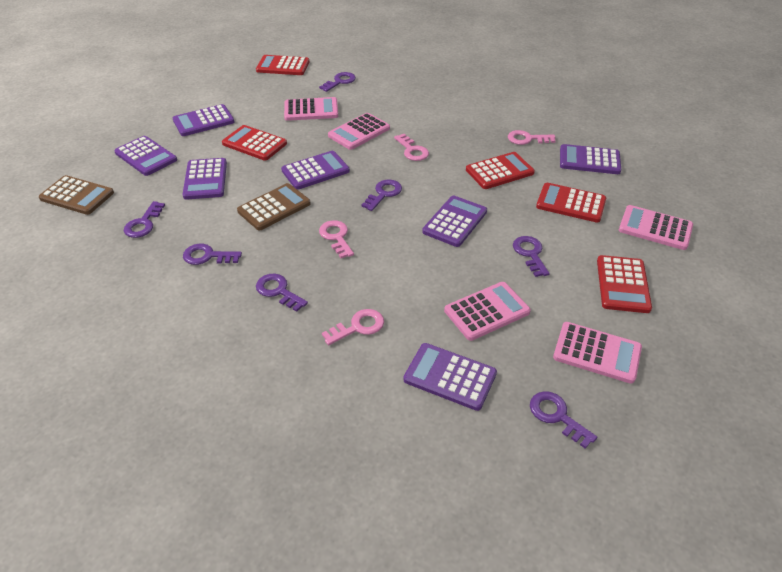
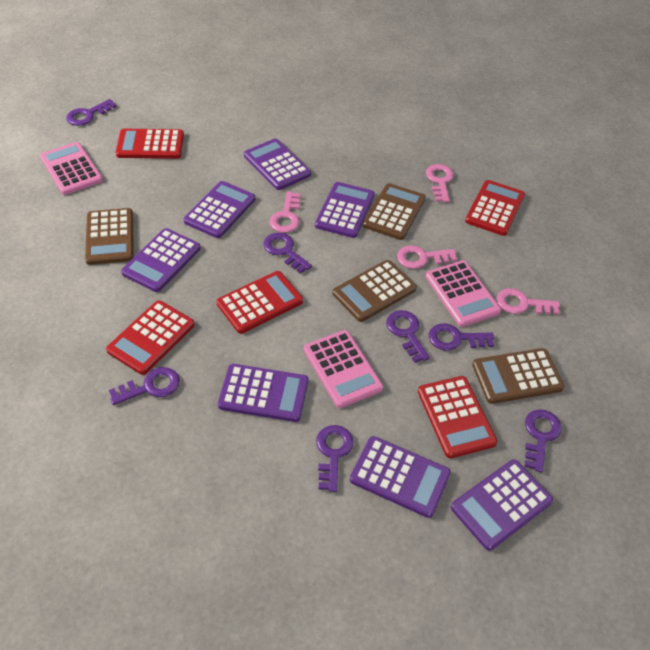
brown calculator: [39,175,114,215] [237,183,311,230] = 2 -> [85,208,134,265] [333,260,417,322] [363,183,426,240] [472,348,565,404] = 4
pink calculator: [284,97,338,121] [328,113,390,150] [444,282,531,341] [553,322,642,384] [619,205,693,250] = 5 -> [40,142,103,195] [304,330,383,408] [425,260,501,327] = 3

